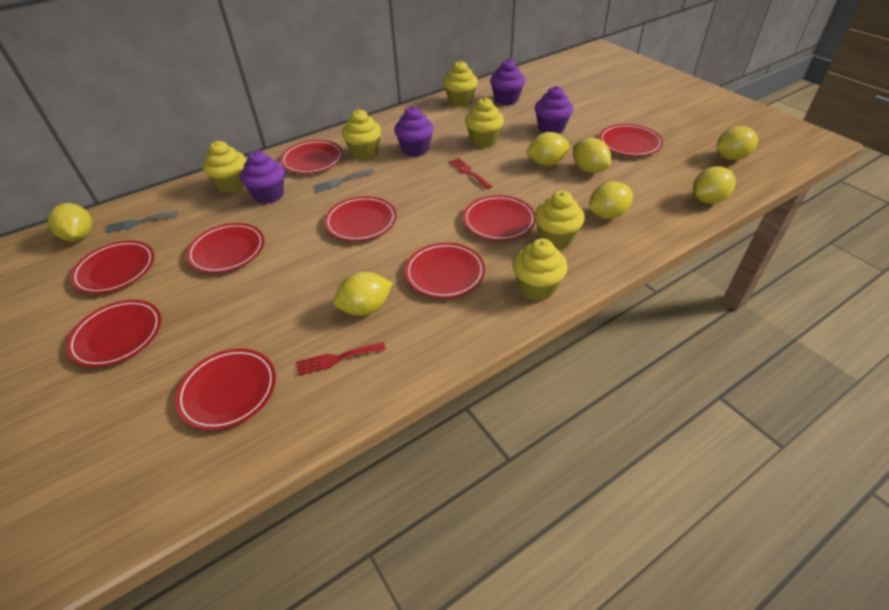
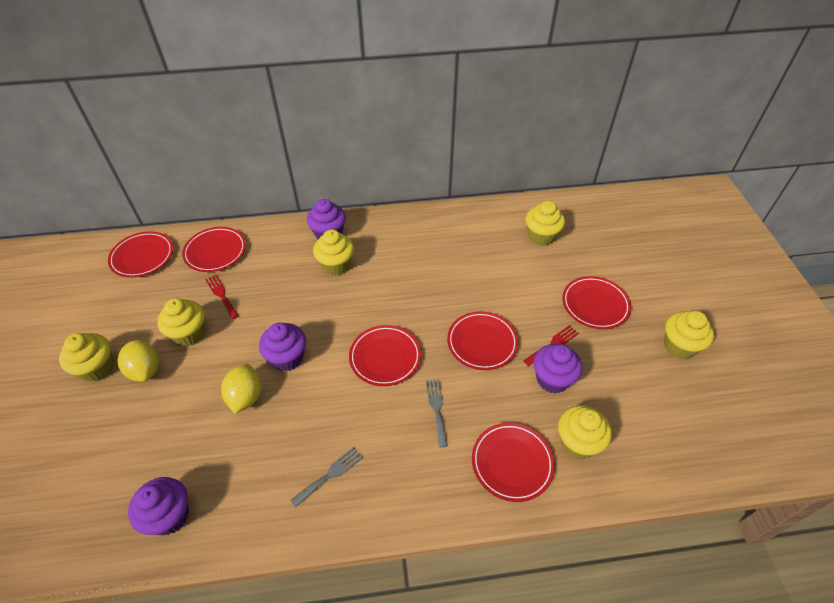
red plate: [66,300,161,367] [70,241,154,294] [175,349,276,430] [186,223,264,273] [280,140,343,174] [324,196,397,241] [405,243,485,298] [463,195,536,241] [599,124,663,156] = 9 -> [108,231,173,278] [182,227,246,272] [349,325,421,386] [447,311,518,370] [472,423,555,502] [562,276,631,329] = 6
yellow lemon: [48,203,92,241] [333,272,393,316] [526,132,570,166] [573,138,611,173] [589,181,633,219] [693,166,736,204] [716,126,758,160] = 7 -> [118,340,159,382] [221,364,262,414] = 2

